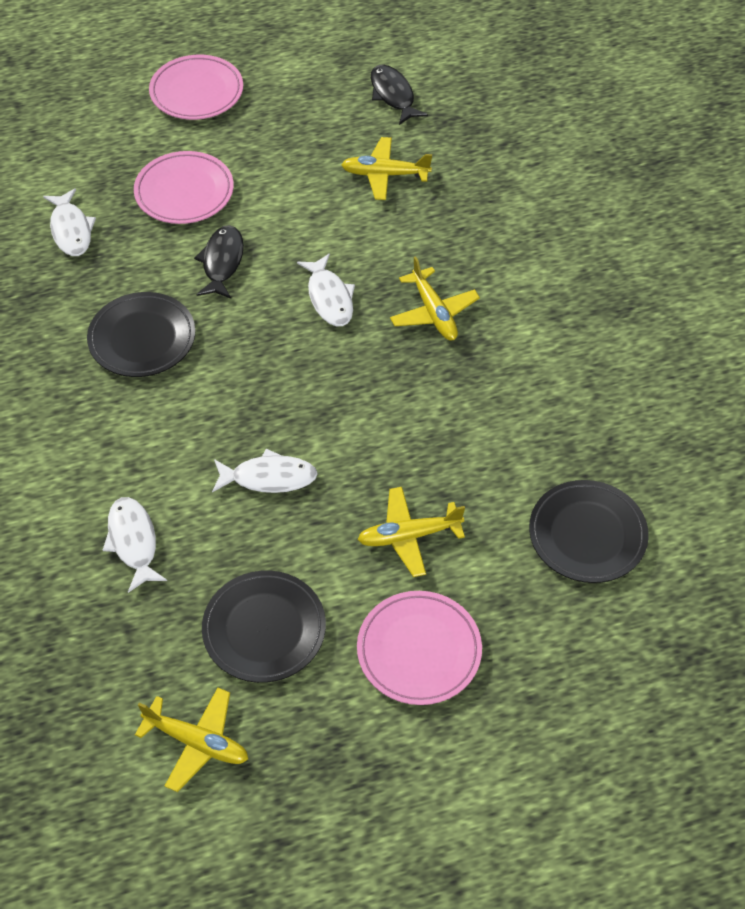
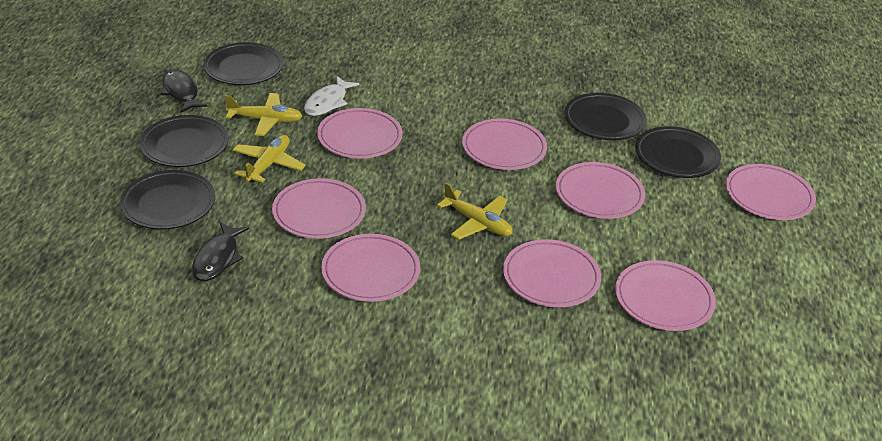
black plate: [87,292,195,377] [202,571,326,683] [529,480,649,583] = 3 -> [120,170,215,230] [139,115,228,167] [204,42,283,85] [564,93,647,140] [635,126,721,178] = 5
pink plate: [134,151,234,224] [149,55,243,120] [357,591,482,705] = 3 -> [272,178,366,239] [317,108,403,159] [321,234,420,302] [462,119,547,170] [503,239,601,307] [556,162,645,219] [615,260,716,331] [726,164,816,220] = 8
white fish: [43,188,96,256] [103,497,167,593] [212,449,318,493] [297,254,355,326] = 4 -> [304,76,359,116] = 1
yellow plane: [135,688,248,792] [341,137,432,200] [357,487,465,577] [390,256,480,341] = 4 -> [225,93,302,136] [233,135,306,183] [437,183,513,240] = 3

